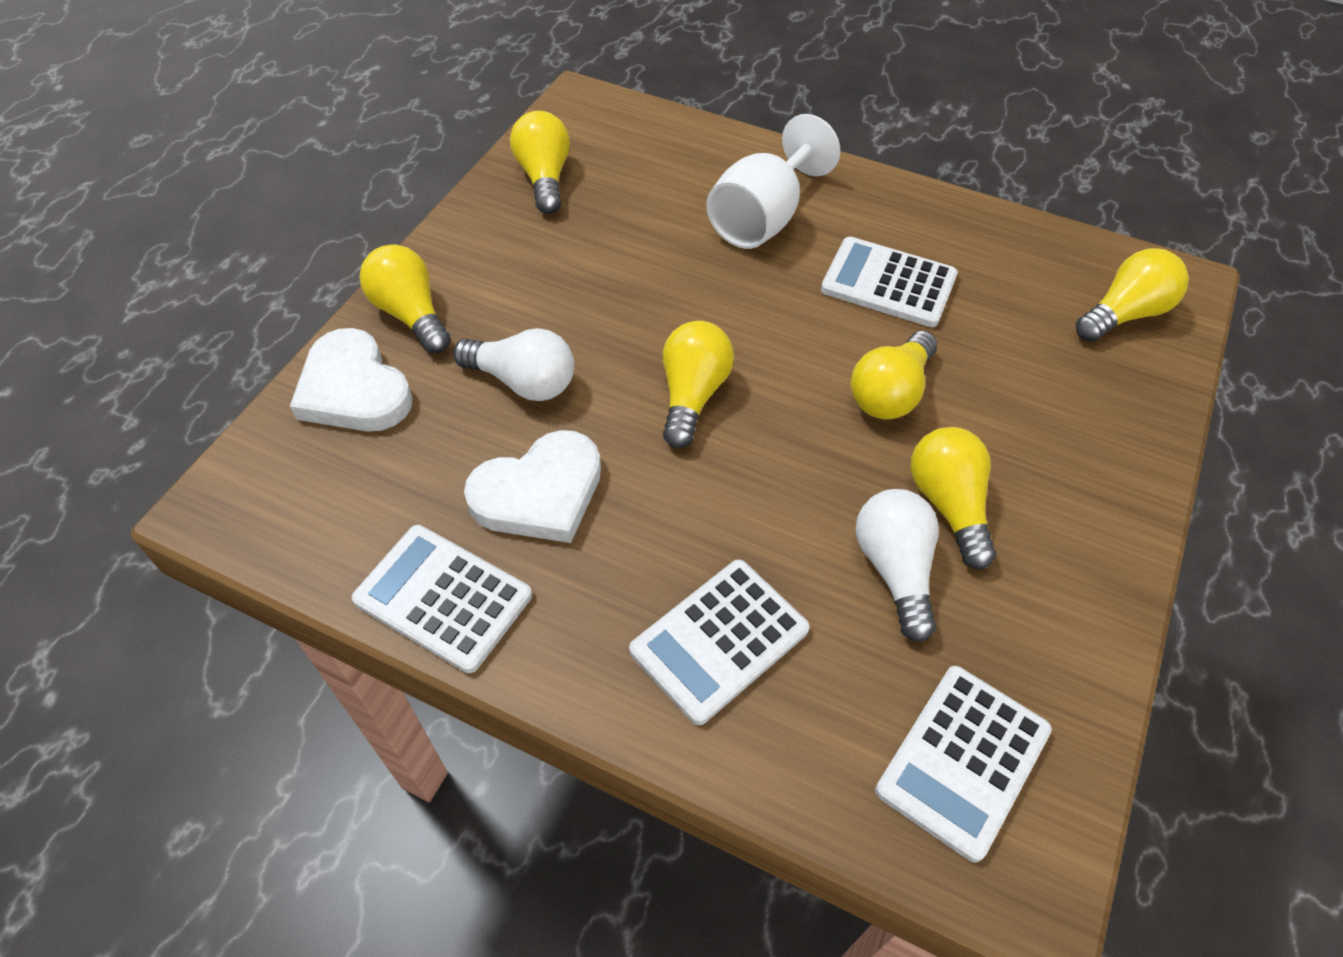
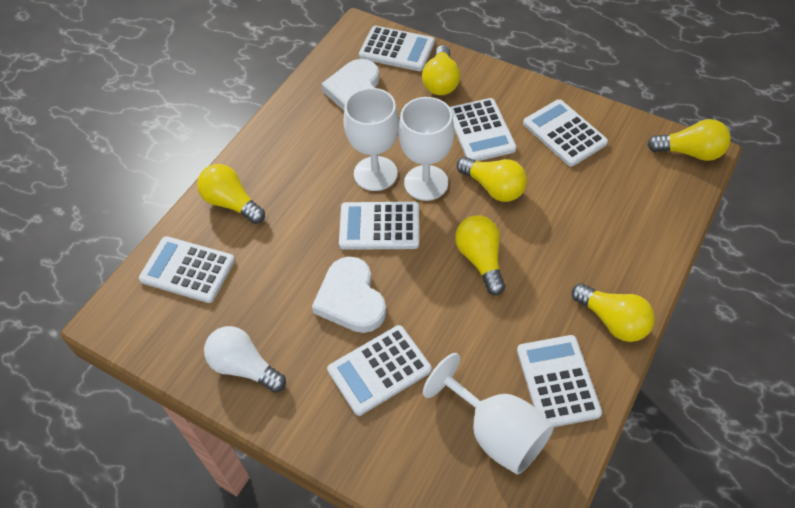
white calculator: [352,525,532,673] [629,559,810,725] [821,237,958,327] [875,666,1052,863] = 4 -> [139,236,235,303] [327,325,431,416] [339,202,419,250] [359,26,435,71] [450,98,517,161] [517,335,602,427] [523,99,608,166] = 7
white goblet: [706,114,840,249] = 1 -> [343,88,399,191] [398,97,454,201] [423,353,554,475] = 3
white light bulb: [453,328,574,401] [855,489,939,642] = 2 -> [204,326,286,393] = 1

